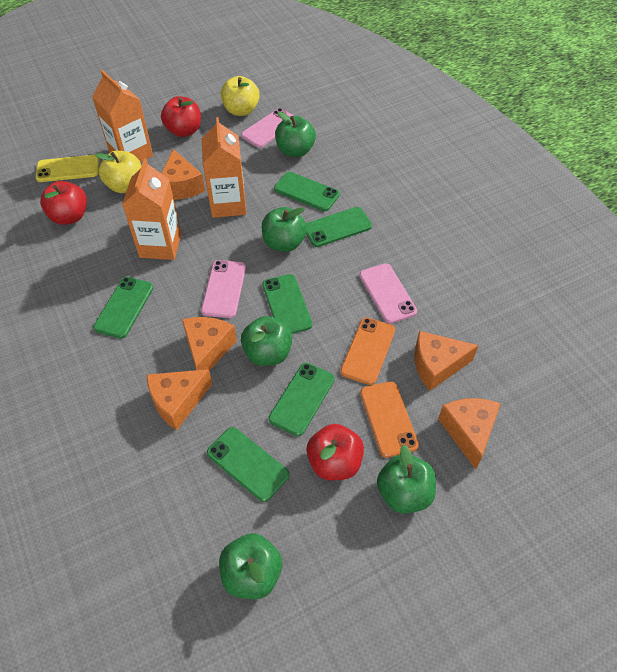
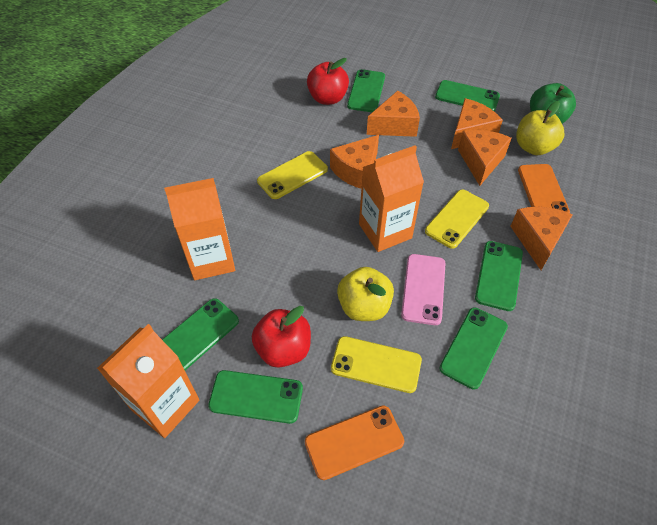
green apple: [219,533,282,599] [241,316,293,366] [262,207,307,252] [275,111,316,157] [377,445,436,514] = 5 -> [530,83,576,124] = 1
pink phone: [201,260,246,318] [241,108,294,148] [360,263,417,324] = 3 -> [401,254,446,325] = 1
red apple: [40,181,87,225] [161,96,201,137] [306,424,364,480] = 3 -> [252,306,311,368] [307,58,349,105] = 2
yellow phone: [36,155,99,182] = 1 -> [257,151,328,199] [331,336,422,393] [425,189,489,249] = 3

